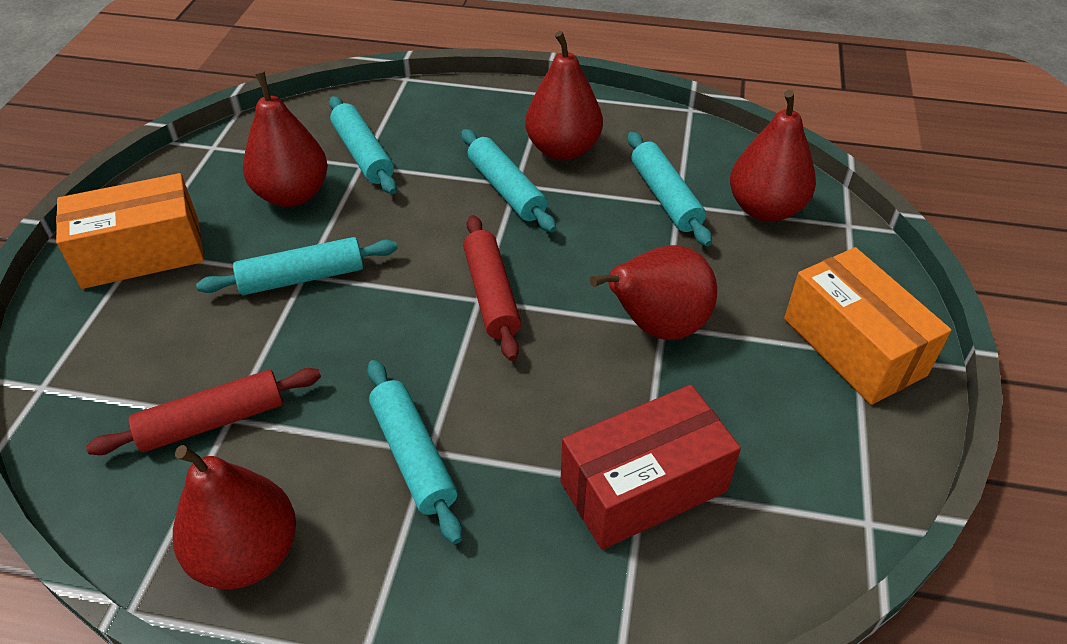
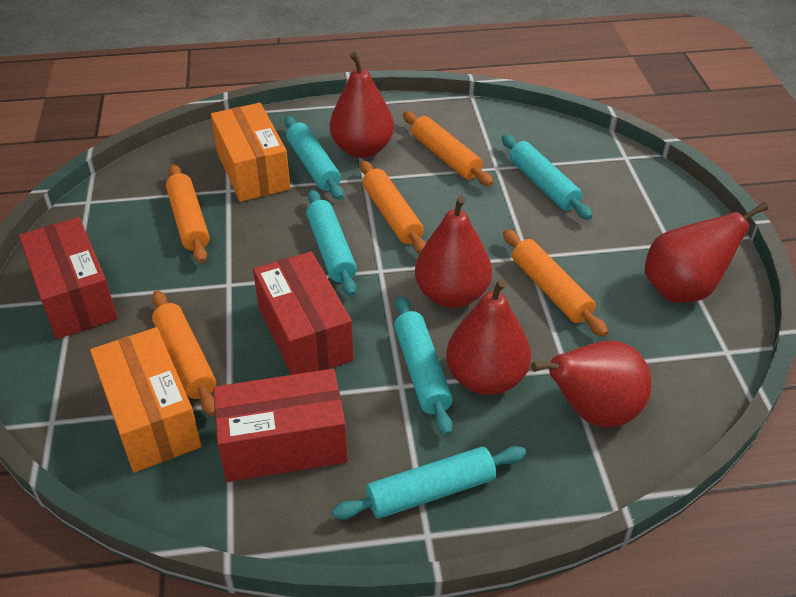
orange rolling pin: none = 0 -> [152,290,216,416] [166,164,210,263] [360,161,426,254] [403,111,493,186] [503,229,608,337] = 5
red box: [561,385,741,550] = 1 -> [19,217,118,339] [213,369,348,482] [253,251,354,375] = 3
red rolling pin: [86,368,321,455] [463,215,521,361] = 2 -> none = 0

